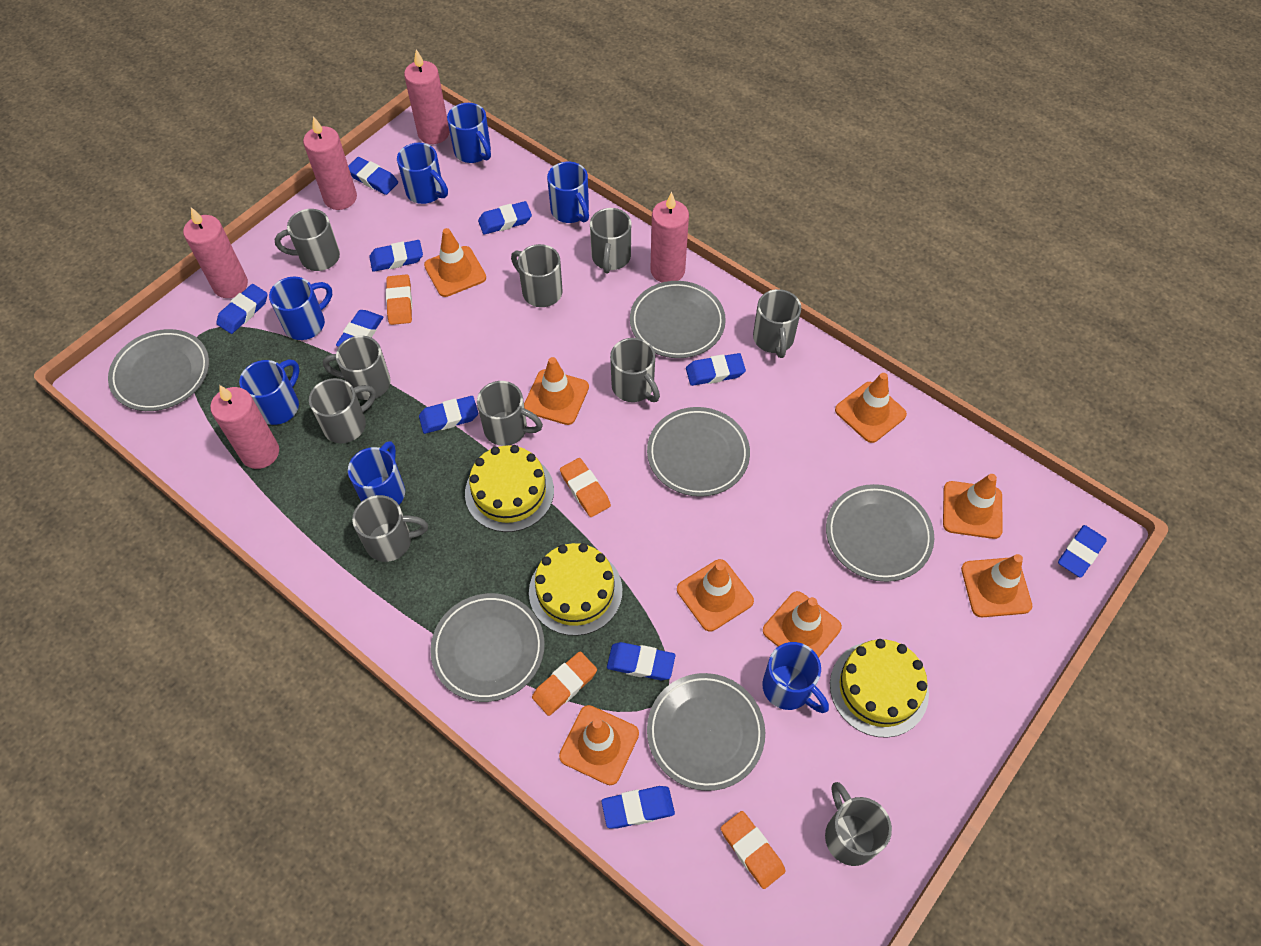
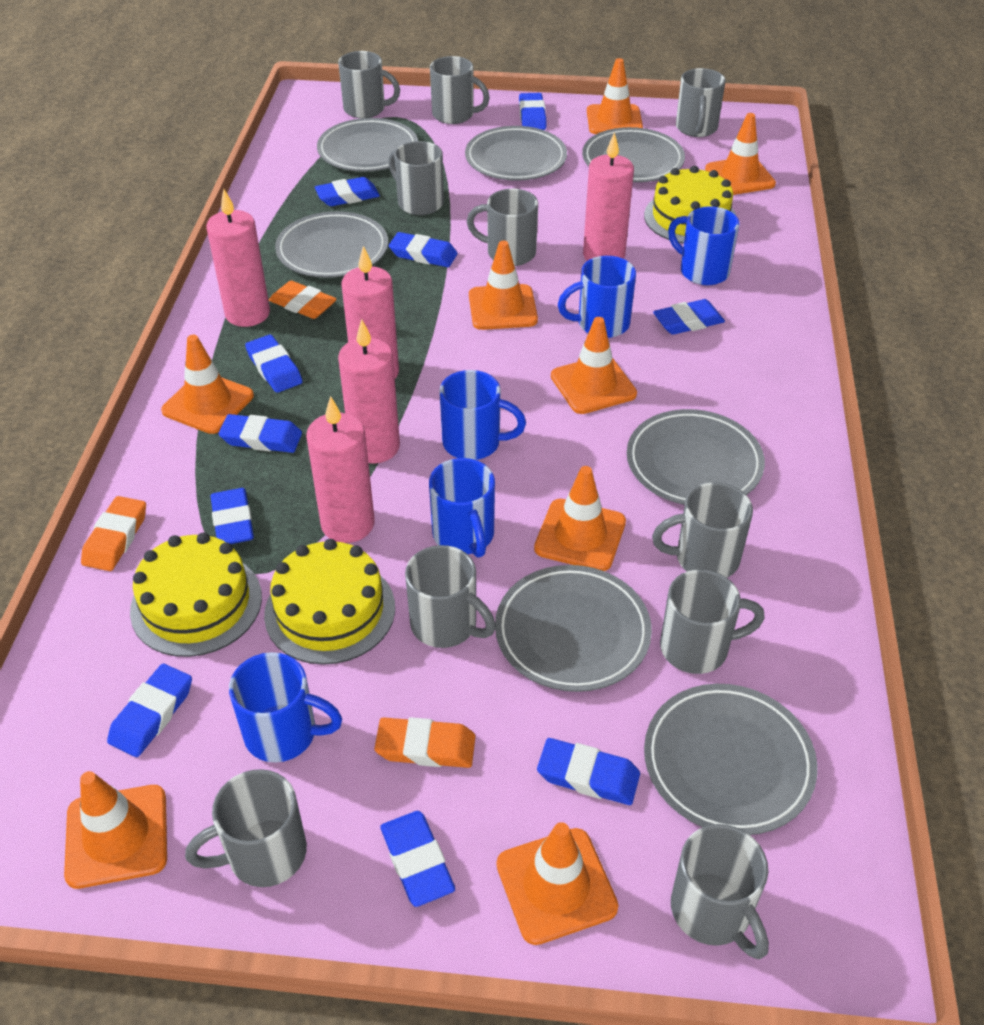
blue mug: [239,359,300,425] [269,277,332,340] [348,441,405,505] [397,143,448,204] [447,103,491,163] [547,162,589,223] [763,642,829,713] = 7 -> [229,652,342,762] [429,458,495,558] [439,370,526,460] [558,256,636,338] [668,206,739,285] = 5
grey plate: [108,329,209,411] [430,593,545,702] [630,281,726,358] [647,407,750,497] [647,673,765,791] [826,484,934,582] = 6 -> [275,211,388,278] [317,118,418,172] [465,126,567,181] [495,565,652,692] [582,127,685,182] [627,409,765,505] [644,684,818,835] = 7
orange eraser: [386,274,412,325] [532,652,597,716] [560,458,611,517] [721,811,786,889] = 4 -> [81,496,146,571] [269,281,336,319] [374,717,476,768] = 3

